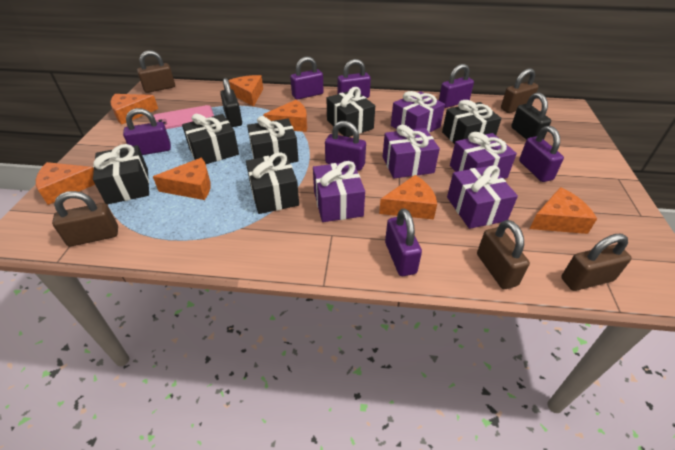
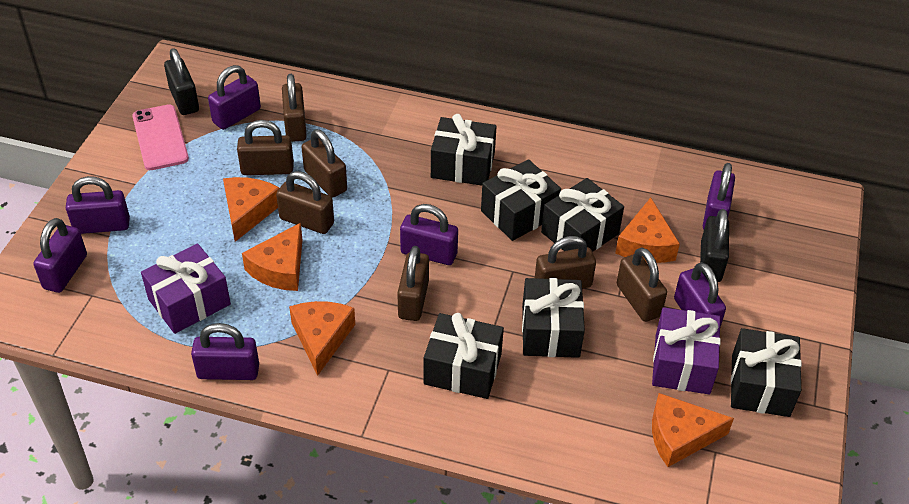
brown padlock: [52,191,118,247] [137,50,175,93] [477,220,530,289] [501,68,539,113] [561,234,632,291] = 5 -> [237,120,294,175] [276,171,334,234] [282,74,307,142] [302,129,347,197] [397,246,429,321] [535,236,596,289] [617,247,667,322] = 7
orange cheese: [36,162,95,205] [111,94,158,125] [153,158,211,200] [228,75,263,107] [263,100,307,132] [379,175,437,220] [530,187,597,234] = 7 -> [223,177,279,242] [242,223,303,291] [289,301,355,376] [615,198,680,263] [652,393,734,467] = 5
purple gift: [313,161,365,222] [383,125,440,179] [391,91,445,133] [447,165,518,229] [450,132,517,179] = 5 -> [141,244,231,334] [652,307,721,394] = 2

